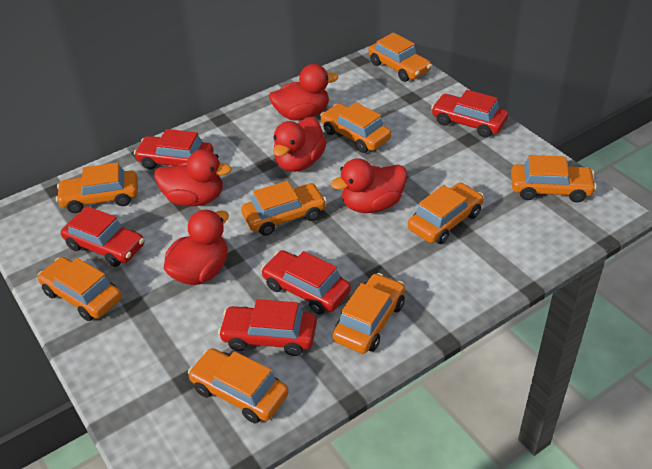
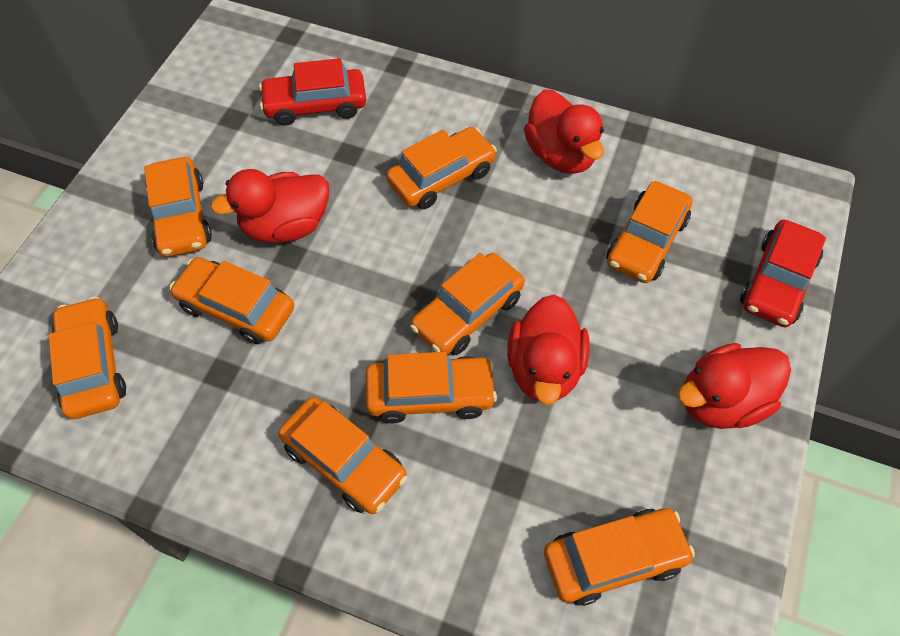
red car: [61,206,144,267] [134,129,214,170] [218,299,317,356] [261,250,351,315] [431,90,508,138] = 5 -> [259,58,366,126] [740,220,826,327] = 2
red duck: [154,149,232,206] [164,210,229,285] [269,64,338,121] [273,117,327,172] [331,158,407,213] = 5 -> [210,169,329,243] [507,294,590,405] [524,89,604,174] [677,343,791,429] = 4

